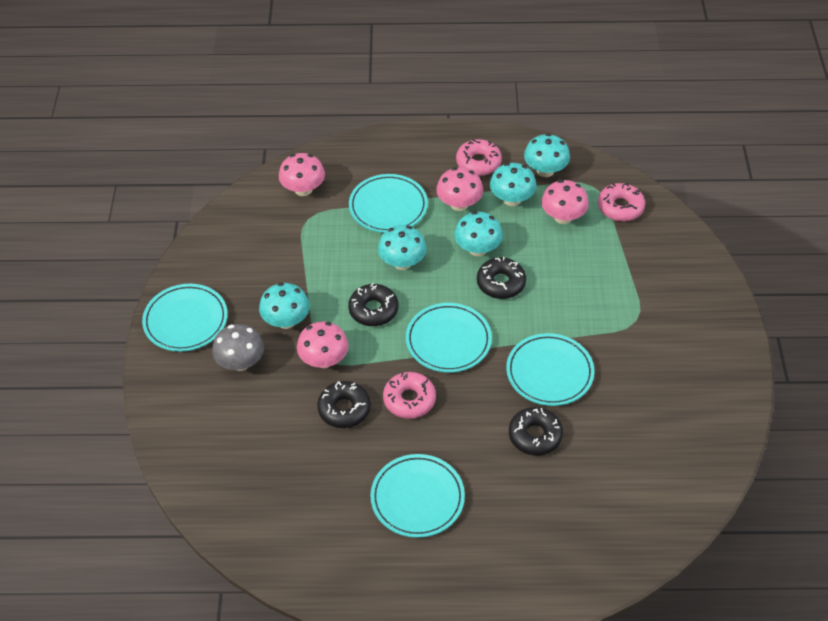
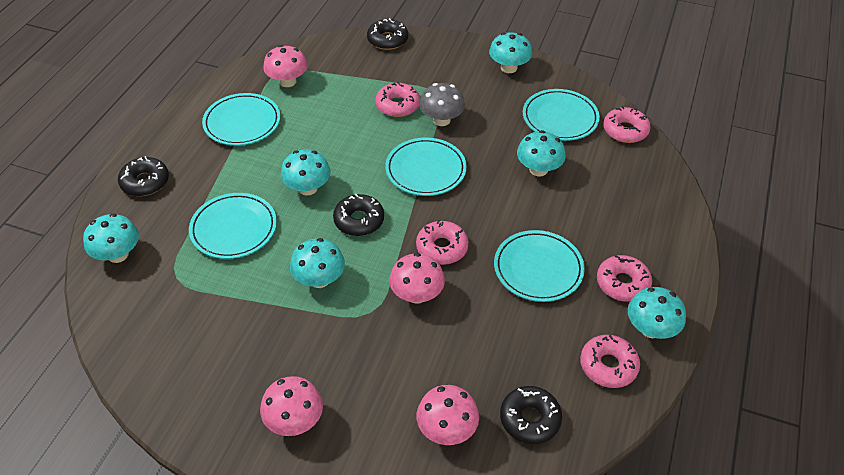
pink donut: [383,372,436,419] [456,139,502,176] [598,183,645,221] = 3 -> [375,82,420,117] [416,220,469,265] [580,335,640,388] [597,255,652,302] [603,106,651,143] = 5
turquoise mushroom: [259,283,310,329] [378,225,427,270] [454,211,503,256] [490,163,537,206] [524,133,570,177] = 5 -> [83,214,139,263] [281,149,331,196] [290,238,345,288] [489,32,532,73] [517,130,566,176] [628,287,686,339] = 6

